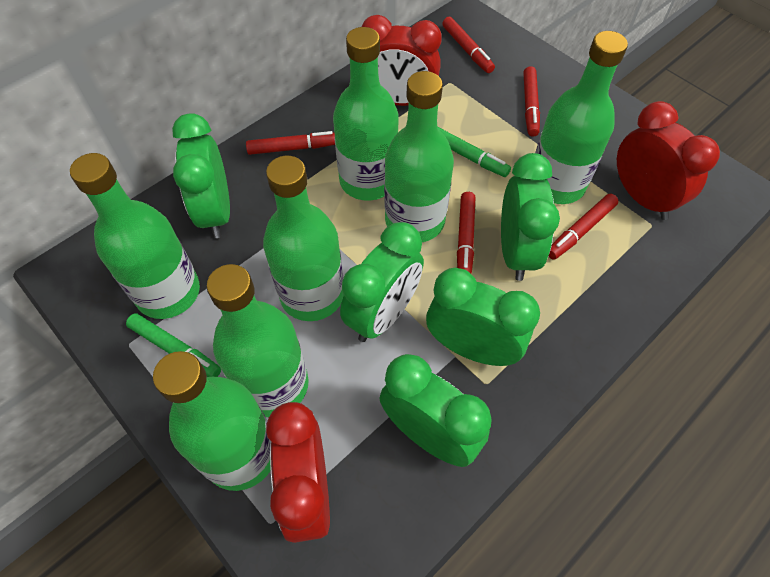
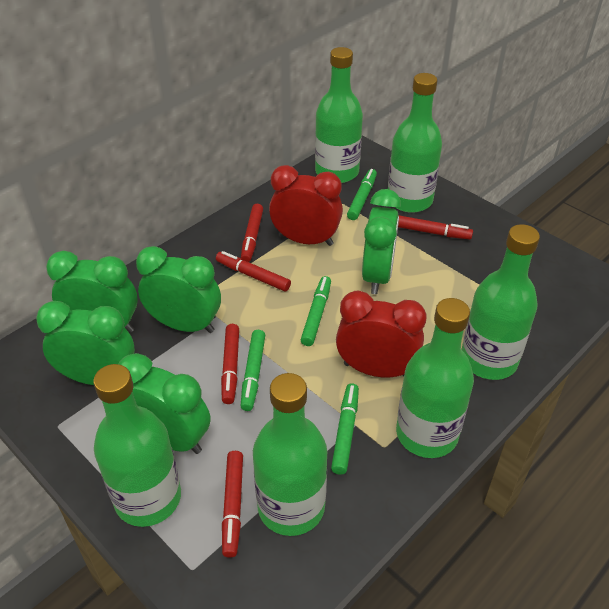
green bottle: [70,153,200,319] [153,351,271,491] [207,264,309,417] [263,156,344,321] [333,27,399,201] [384,71,454,242] [535,31,628,204] = 7 -> [93,364,181,527] [253,373,327,536] [315,47,363,183] [388,73,442,213] [396,298,474,458] [461,224,540,380] = 6
green marker: [126,313,221,377] [437,127,511,177] = 2 -> [241,330,265,411] [301,276,331,346] [331,383,359,475] [347,169,377,220] = 4
red clock: [266,402,330,543] [362,15,442,106] [617,101,720,220] = 3 -> [269,165,343,246] [336,291,426,378] = 2

